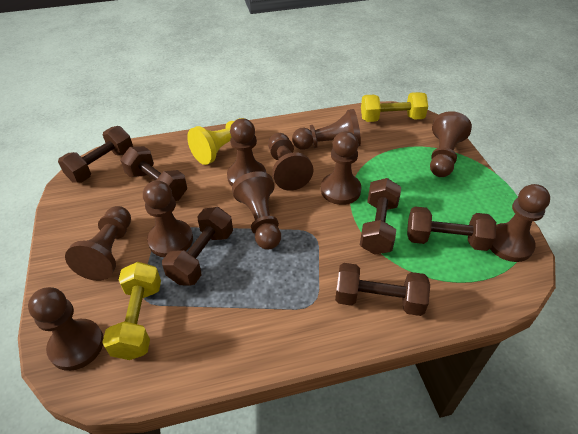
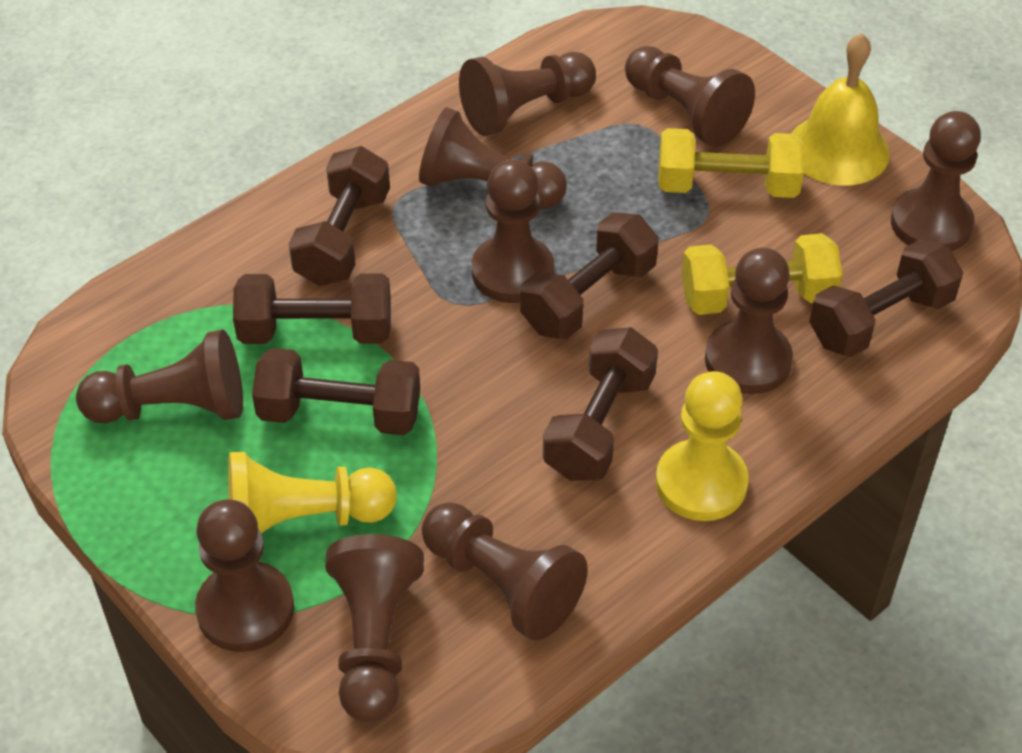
yellow bell: none = 0 -> [791,33,890,186] = 1
yellow pawn: [187,118,245,165] = 1 -> [228,452,397,533] [656,371,749,521] = 2

